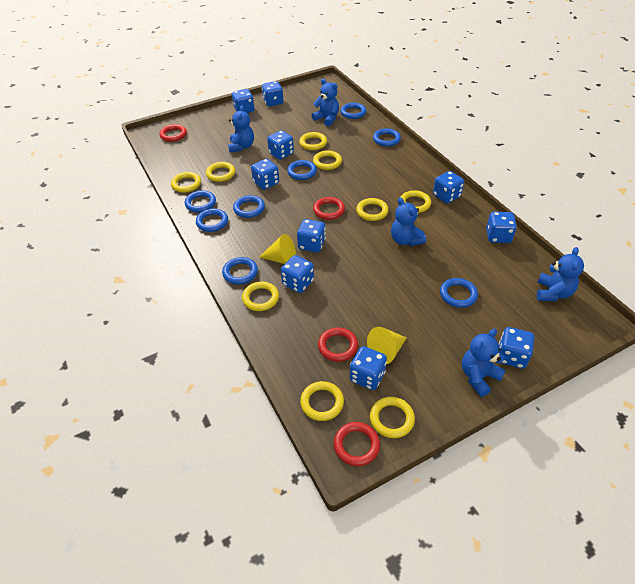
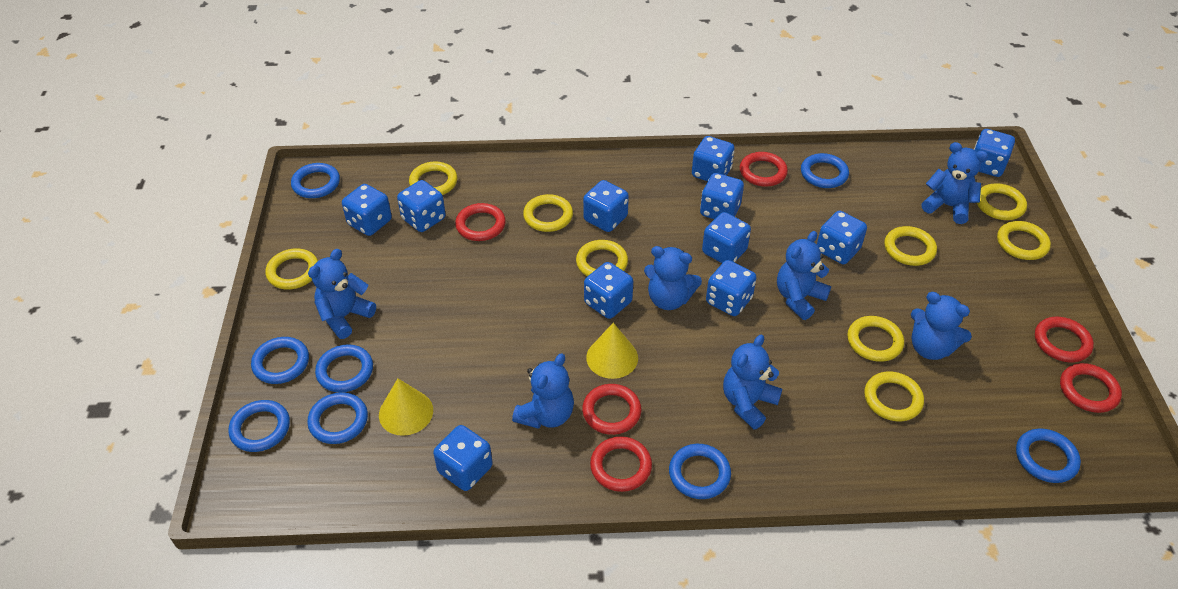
blue dice: [232,89,254,113] [251,159,279,190] [262,81,284,106] [267,130,294,160] [281,255,314,293] [297,219,326,252] [350,346,387,390] [433,171,464,203] [486,212,517,243] [499,327,534,369] = 10 -> [342,184,392,236] [397,180,446,232] [433,425,493,491] [583,180,629,232] [584,262,633,319] [692,136,734,181] [700,173,744,219] [702,212,751,263] [706,260,757,316] [817,211,867,264] [974,129,1015,177] = 11
blue teddy bear: [228,105,254,152] [311,79,339,126] [391,197,426,246] [462,329,506,397] [537,247,584,301] = 5 -> [308,249,376,339] [512,353,574,429] [644,246,702,310] [723,335,782,429] [777,231,831,320] [911,292,972,360] [922,142,988,224] = 7
red ring: [159,124,187,142] [313,197,345,220] [318,328,358,362] [334,422,380,466] = 4 -> [455,203,506,241] [582,384,641,435] [590,436,652,492] [740,152,788,187] [1035,317,1094,362] [1060,363,1122,413] = 6

